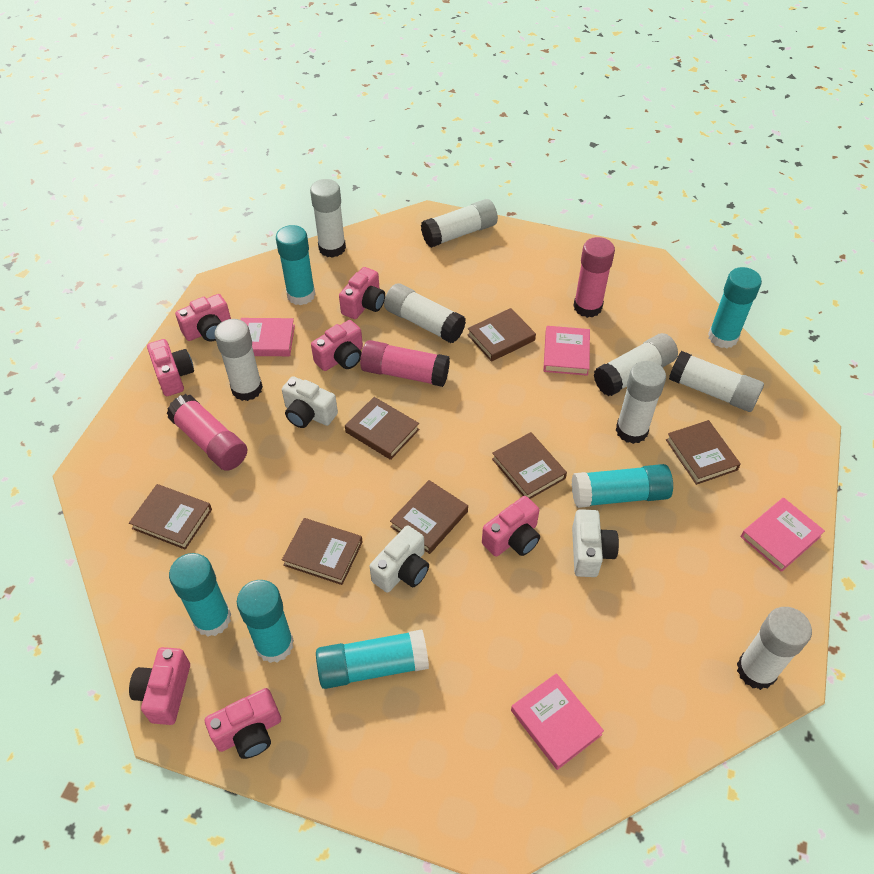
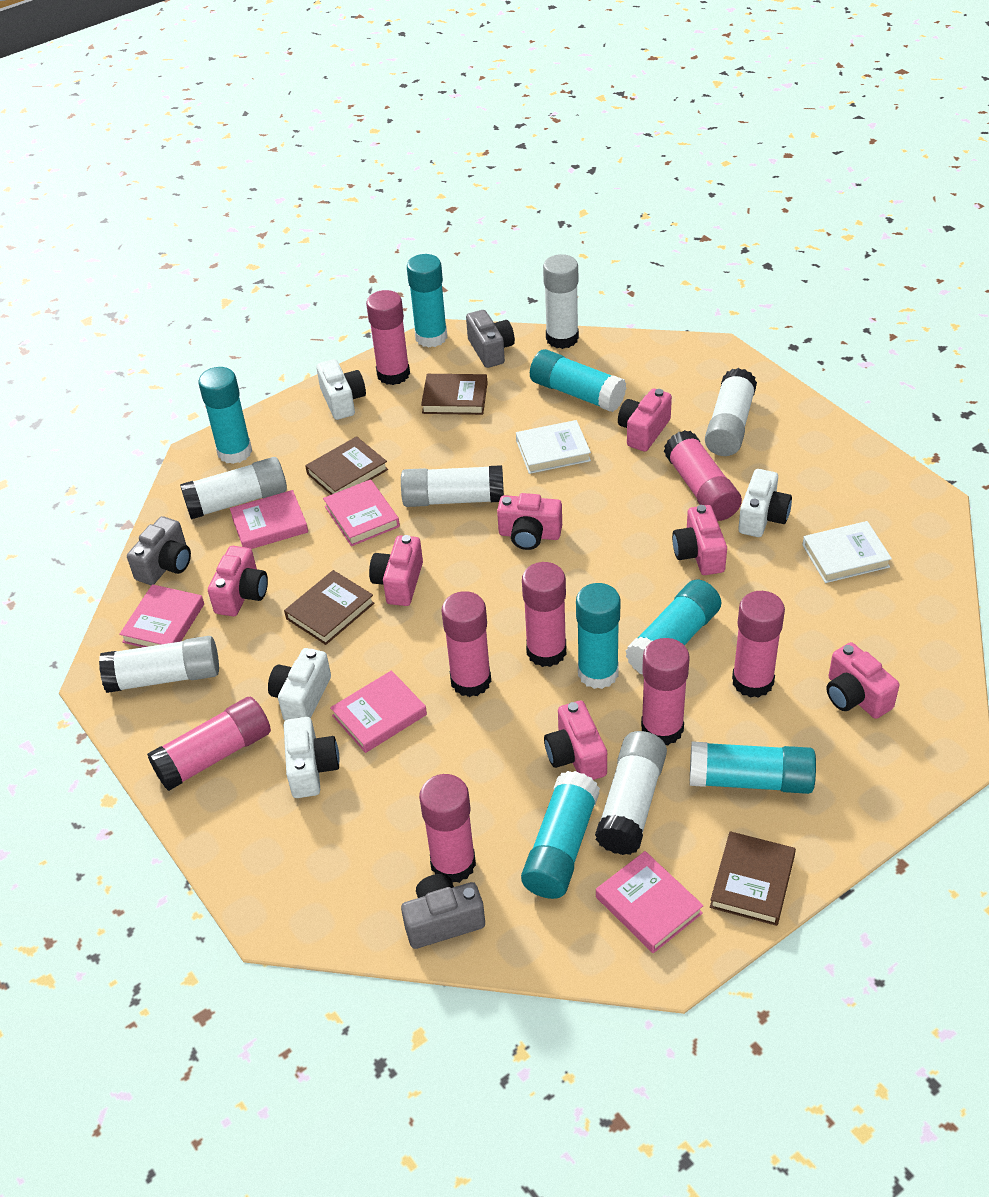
brown book: [129,484,212,550] [282,518,363,585] [345,397,419,460] [390,480,468,554] [467,308,536,362] [492,432,567,499] [666,420,741,485] = 7 -> [284,570,374,645] [305,436,388,495] [421,374,487,415] [710,831,796,926] = 4
grey camera: none = 0 -> [127,516,191,585] [401,874,485,949] [466,310,515,368] = 3
pink book: [241,318,295,356] [511,673,604,770] [543,326,590,376] [741,497,825,572] = 4 -> [119,584,204,647] [230,490,308,549] [323,479,400,546] [330,670,427,753] [596,851,704,953] = 5
pink glue stick: [166,394,247,471] [360,340,450,387] [573,237,615,318] = 3 -> [147,697,271,791] [366,290,410,385] [419,774,476,883] [441,591,491,697] [522,562,566,667] [641,638,690,745] [664,430,742,521] [732,591,785,698] = 8
turquoise glue stick: [169,553,231,637] [237,580,294,663] [276,225,316,305] [316,630,429,689] [572,464,673,508] [708,267,762,348] = 6 -> [198,367,252,464] [407,254,447,347] [521,771,600,899] [530,349,626,412] [576,583,621,689] [625,580,721,674] [690,742,816,794] = 7
white book: none = 0 -> [516,420,591,474] [803,521,892,583] = 2
white camera: [282,376,338,428] [370,526,429,593] [572,509,619,577] = 3 -> [268,648,331,721] [284,717,340,798] [316,359,366,420] [738,469,792,537] = 4
white glue stick: [215,319,263,401] [310,179,346,258] [384,283,466,343] [421,199,498,248] [594,333,678,396] [616,361,666,444] [669,351,764,412] [737,607,812,690] = 8 -> [99,636,219,693] [180,457,287,519] [401,465,504,507] [543,254,579,349] [595,731,667,855] [705,368,757,456] = 6

